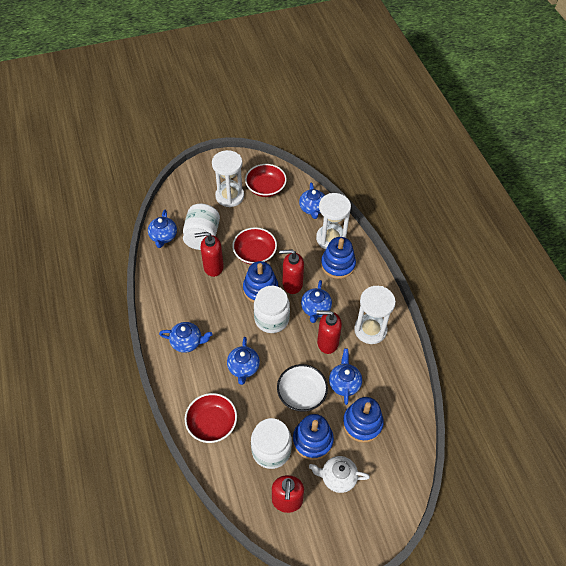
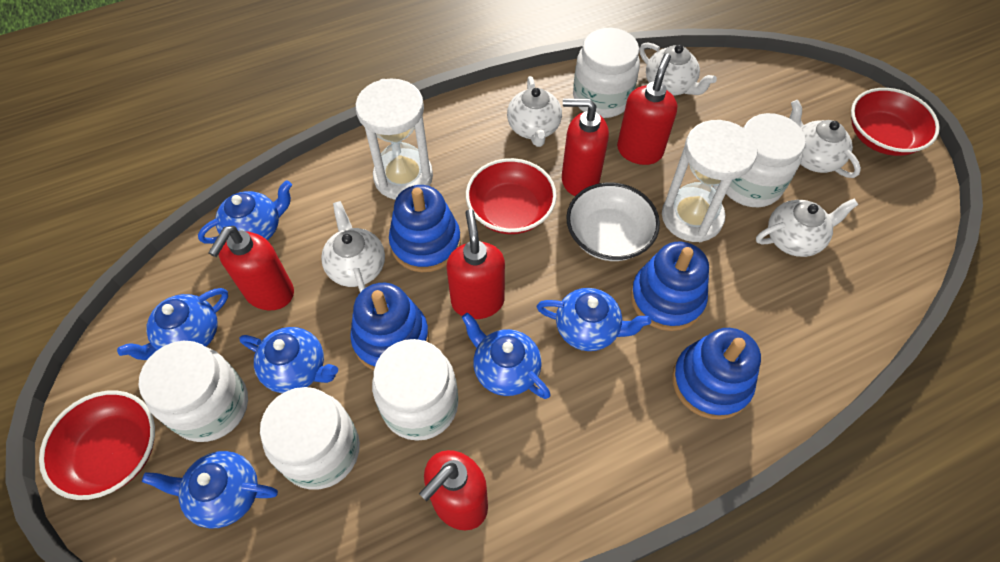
red soap dispenser: [194,232,224,277] [272,475,304,513] [279,249,304,294] [316,310,342,354] = 4 -> [208,226,294,310] [419,450,488,530] [447,209,505,319] [562,98,609,196] [617,54,677,165] = 5
white hourglass: [212,150,244,207] [316,193,351,249] [354,286,396,344] = 3 -> [355,79,433,200] [662,120,758,242] = 2
white jar: [183,203,220,250] [251,418,292,469] [254,286,290,333] = 3 -> [139,341,248,442] [260,387,360,490] [372,339,458,441] [573,28,640,118] [726,113,806,207] = 5
white teapot: [309,456,370,493] = 1 -> [321,201,385,292] [507,76,562,147] [639,42,717,95] [756,199,858,257] [789,100,861,178] = 5

